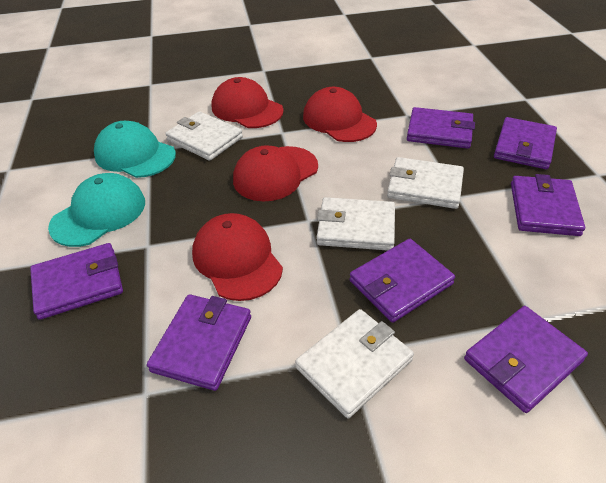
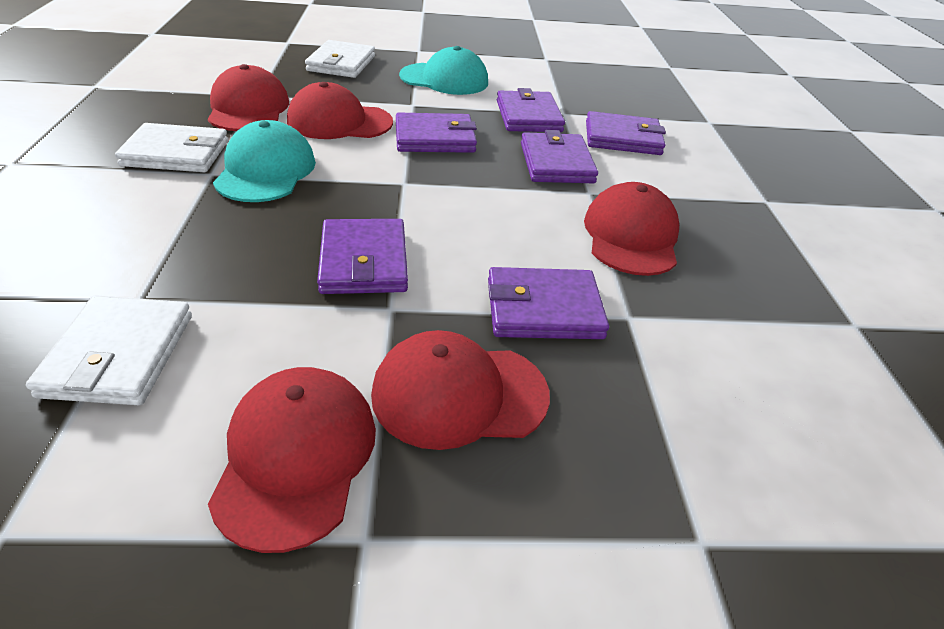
purple wallet: [30,243,123,320] [147,294,251,391] [350,239,455,323] [407,107,475,149] [464,306,588,413] [494,117,557,169] [511,174,585,236] = 7 -> [317,219,408,294] [396,113,477,153] [488,267,609,339] [497,88,565,132] [521,130,598,183] [586,111,666,155] = 6
red cap: [192,213,283,301] [212,77,284,128] [233,145,318,201] [303,87,377,142] = 4 -> [208,64,289,131] [208,367,376,553] [287,82,393,139] [371,330,550,450] [584,182,679,276] = 5
white wallet: [165,111,243,161] [295,309,414,418] [317,197,395,251] [387,157,464,209] = 4 -> [26,295,192,405] [115,123,228,172] [305,40,375,78] = 3

